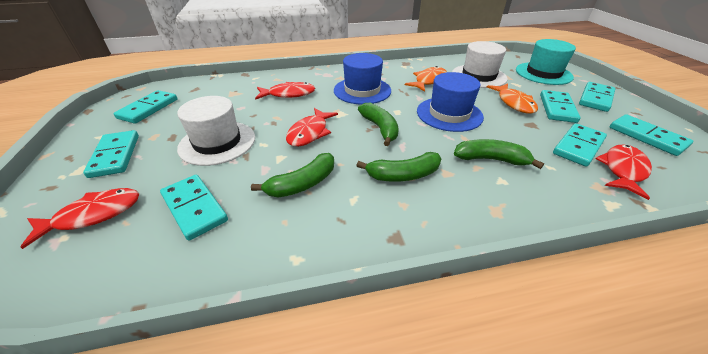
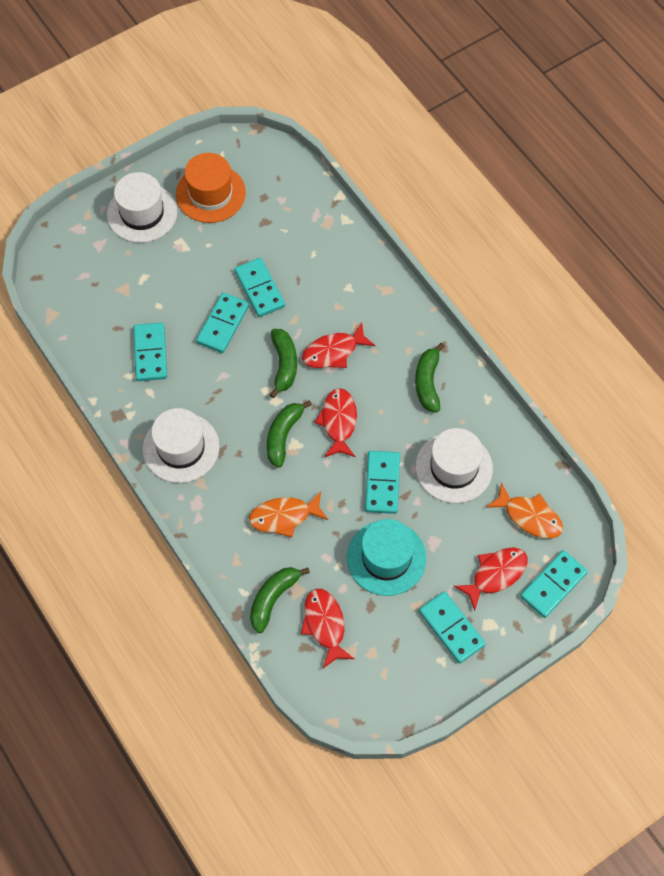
blue hat: [334,53,391,105] [417,72,484,132] = 2 -> none = 0
orange hat: none = 0 -> [176,153,246,223] = 1
turquoise domino: [83,130,139,178] [113,90,177,124] [160,175,228,241] [540,90,581,123] [553,123,607,166] [579,82,616,112] [610,114,693,156] = 7 -> [133,322,167,381] [196,292,249,353] [234,258,285,317] [365,451,400,514] [419,591,486,664] [520,550,588,618] = 6
white hat: [177,96,255,166] [452,41,508,88] = 2 -> [107,172,178,243] [143,408,220,483] [416,428,493,503] = 3

